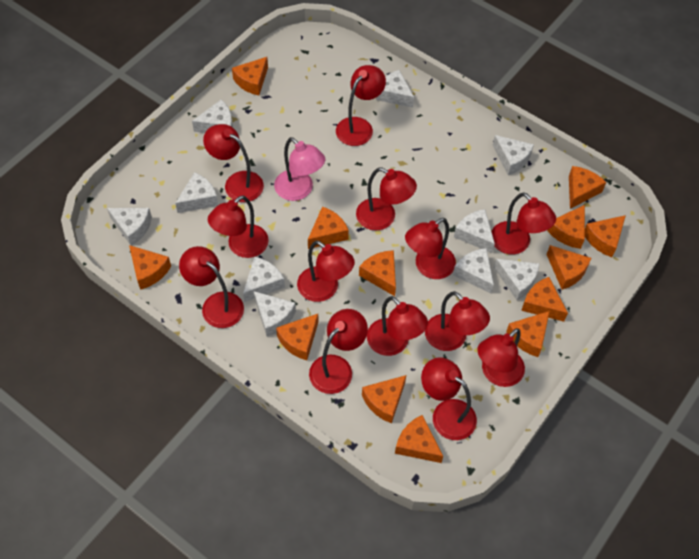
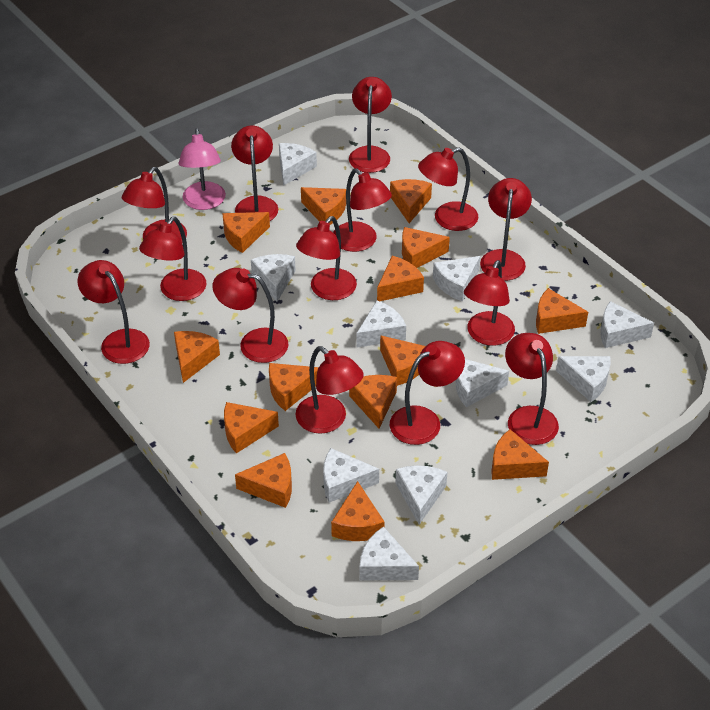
orange cheese: [129,245,171,290] [232,57,268,95] [276,314,319,360] [308,207,349,249] [359,250,396,296] [362,375,406,423] [395,415,443,463] [506,311,550,357] [521,277,568,322] [546,245,591,290] [547,205,585,249] [569,166,606,209] [585,215,626,257] = 13 -> [174,331,220,383] [222,212,270,253] [224,402,279,453] [235,453,292,508] [269,363,319,411] [301,187,346,225] [331,481,385,541] [349,375,397,429] [377,256,424,301] [380,335,425,386] [390,179,432,223] [402,227,450,268] [491,429,549,480] [536,288,588,334] = 14
red lamp: [179,246,244,328] [203,124,264,202] [208,195,269,258] [297,240,355,302] [309,309,368,394] [336,65,386,146] [356,168,417,231] [367,296,428,356] [405,218,456,279] [421,357,477,440] [425,291,490,351] [477,328,525,387] [491,192,556,255] = 13 -> [78,260,150,364] [122,167,187,243] [139,217,206,301] [212,268,289,363] [231,125,278,221] [296,216,357,300] [296,346,364,434] [333,169,392,252] [349,77,392,173] [390,341,465,445] [418,147,478,231] [464,260,515,346] [480,178,532,281] [505,333,559,445] = 14

